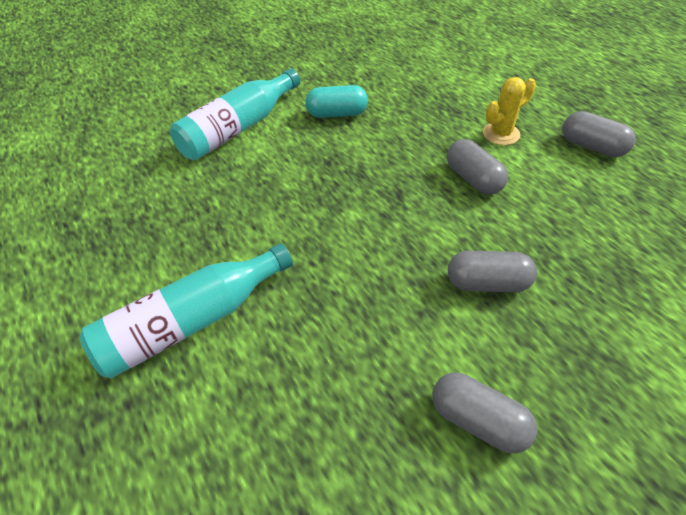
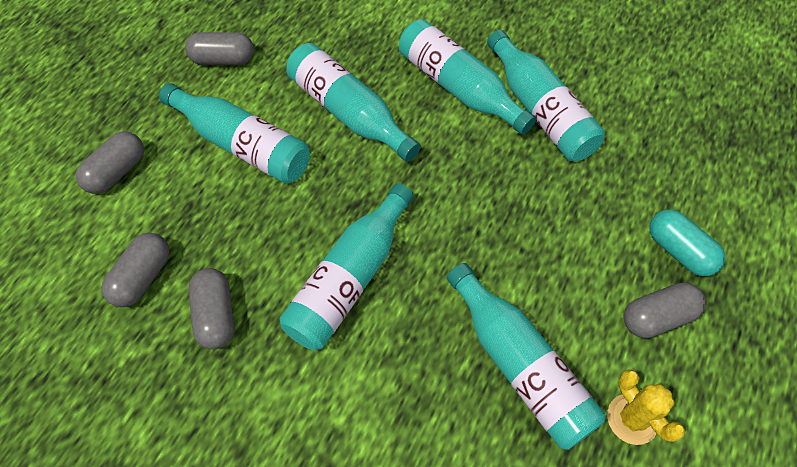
grey capsule: [433,373,537,453] [447,139,508,195] [448,250,537,293] [563,111,636,157] = 4 -> [76,131,144,194] [101,233,169,307] [185,32,254,65] [188,268,235,349] [623,283,706,338] = 5
turquoise bottle: [80,243,293,378] [170,68,300,160] = 2 -> [159,83,310,184] [280,183,414,350] [286,43,421,162] [399,19,536,135] [447,263,605,450] [487,30,605,161] = 6

